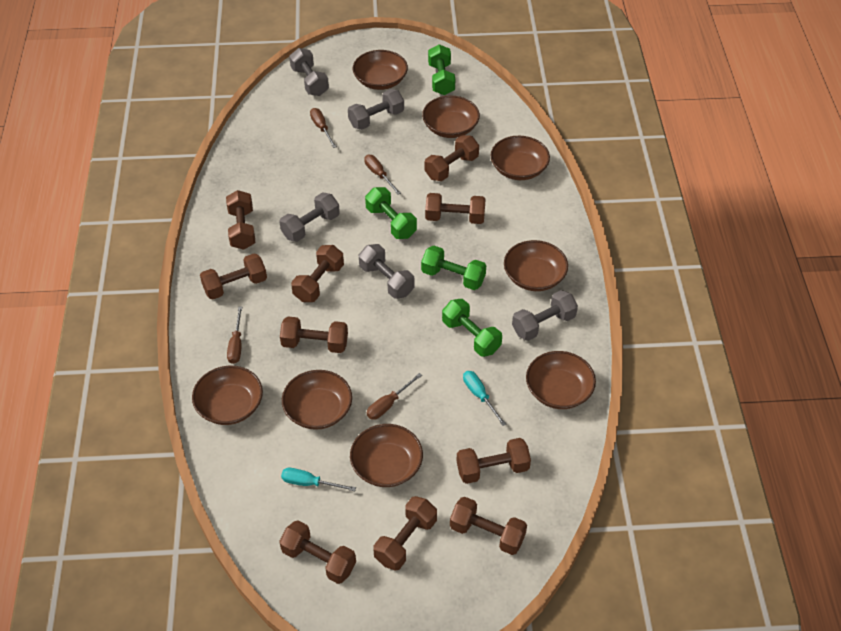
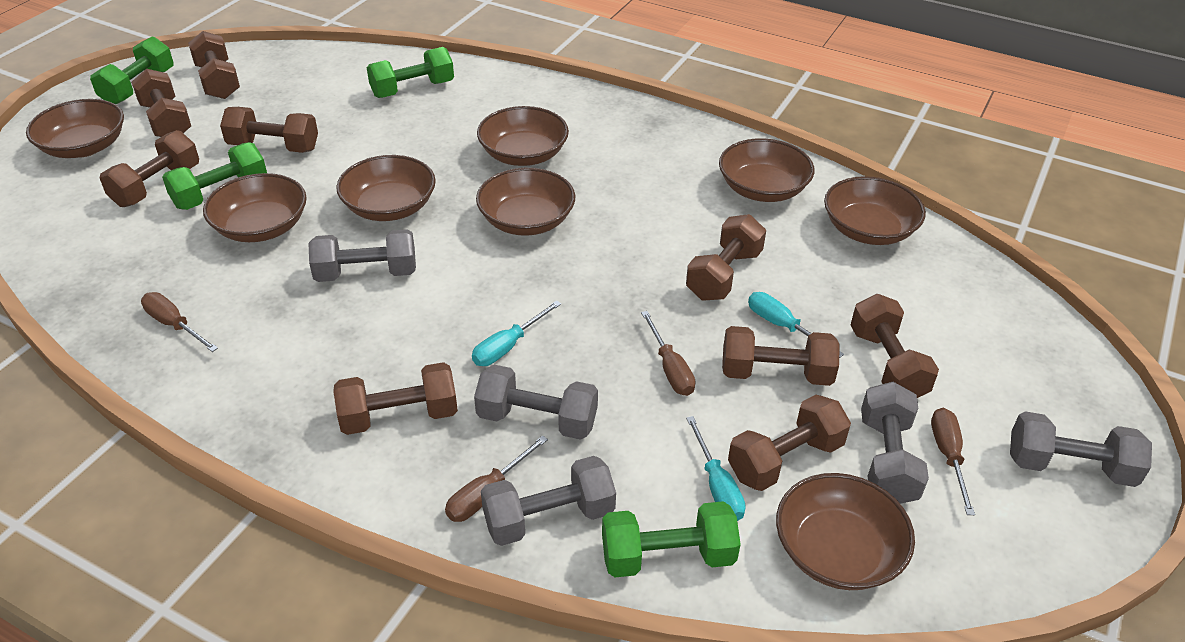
brown dumbbell: [200,253,267,300] [226,190,255,250] [279,520,356,584] [280,316,348,353] [291,245,344,302] [374,496,437,571] [425,135,479,181] [425,193,486,224] [450,497,527,555] [456,438,531,484] = 10 -> [100,130,199,207] [131,69,191,137] [188,31,240,99] [220,107,318,153] [333,362,458,435] [686,214,766,301] [722,326,840,386] [728,395,851,491] [851,294,939,398] = 9
turquoise screwdriver: [281,468,356,491] [463,371,506,426] = 2 -> [472,300,561,366] [686,416,746,521] [748,292,844,358] = 3

